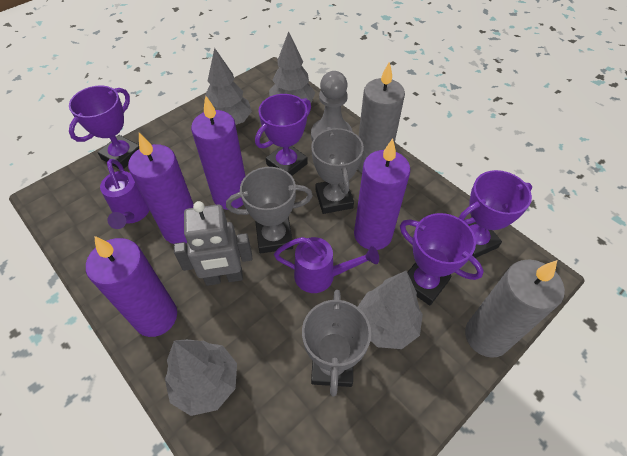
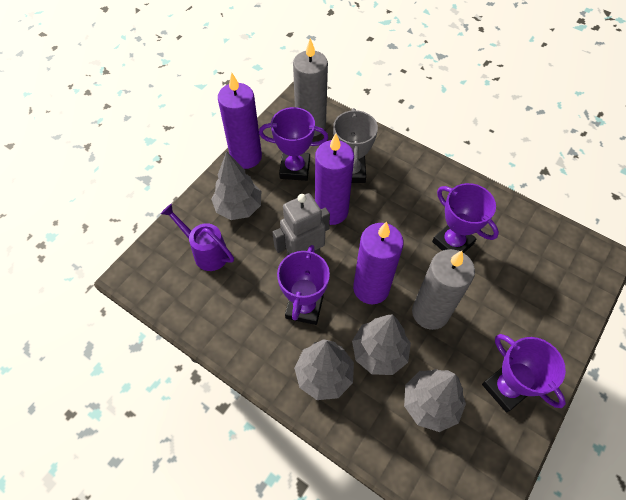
grey pawn: [311,71,352,141] = 1 -> none = 0
grey trophy: [226,167,313,253] [302,290,371,397] [311,127,364,214] = 3 -> [333,108,378,183] = 1
purple candle: [86,236,177,337] [128,133,194,244] [191,96,245,210] [354,138,410,250] = 4 -> [218,73,262,169] [315,133,354,225] [353,221,404,304] = 3
purple watering can: [100,159,149,229] [274,237,379,293] = 2 -> [161,204,234,271] = 1

